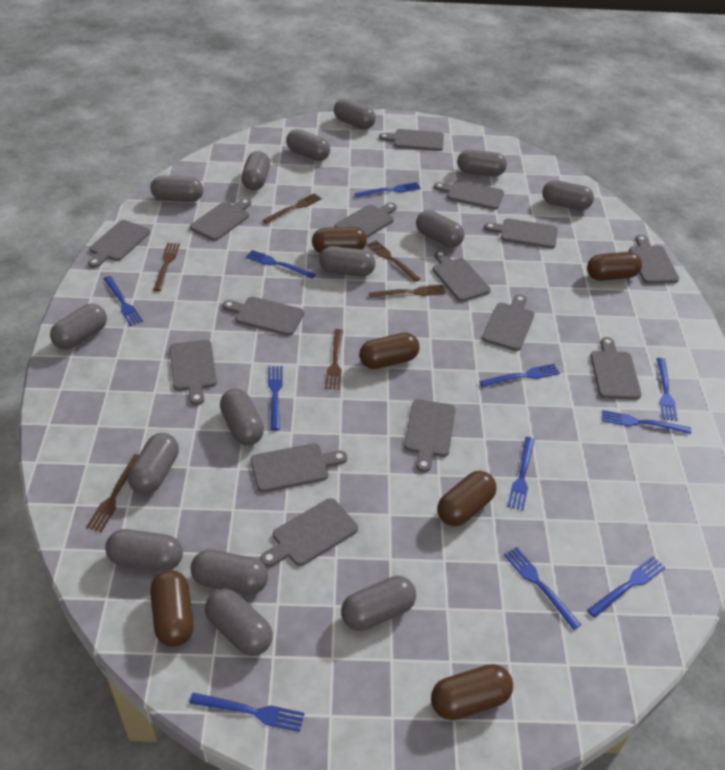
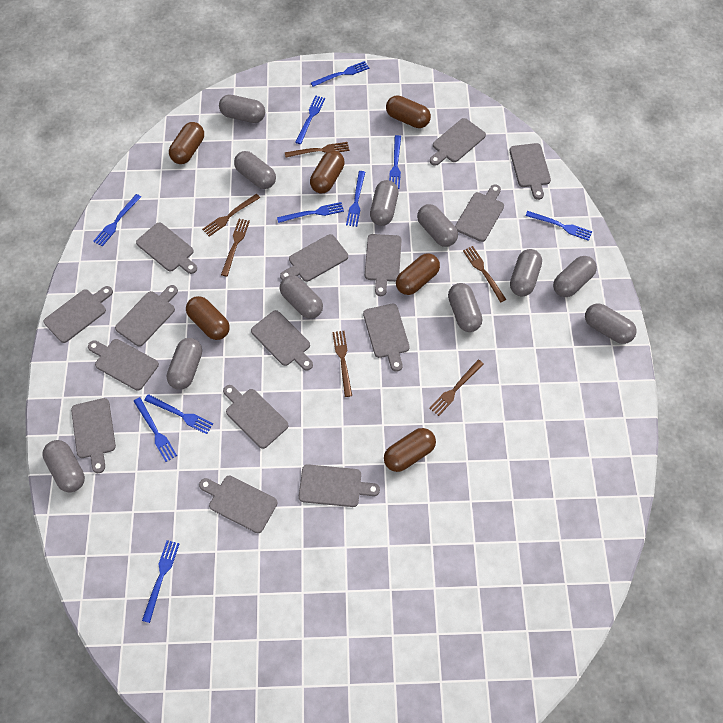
blue fork: [103,276,143,326] [189,693,305,732] [246,250,315,278] [268,366,283,430] [354,182,421,198] [479,364,560,387] [504,547,581,630] [508,437,535,510] [587,556,666,618] [602,410,691,434] [657,358,678,421] = 11 -> [93,194,141,247] [134,397,177,462] [142,540,179,623] [144,394,213,434] [277,202,344,223] [295,96,325,144] [311,61,369,87] [346,171,365,227] [389,135,401,189] [526,211,592,241] = 10
grey capsule: [50,304,107,350] [105,529,183,572] [128,433,179,495] [150,176,203,202] [191,549,268,595] [205,588,273,656] [220,389,264,445] [241,151,270,190] [286,129,330,161] [319,246,375,277] [334,99,376,129] [341,576,416,631] [416,210,465,248] [457,150,507,176] [542,180,594,210] = 15 -> [42,440,85,492] [167,338,202,390] [219,95,265,123] [234,151,276,189] [280,275,323,319] [370,180,398,226] [417,204,458,247] [448,283,482,332] [510,249,542,296] [553,256,597,297] [585,303,637,344] = 11

